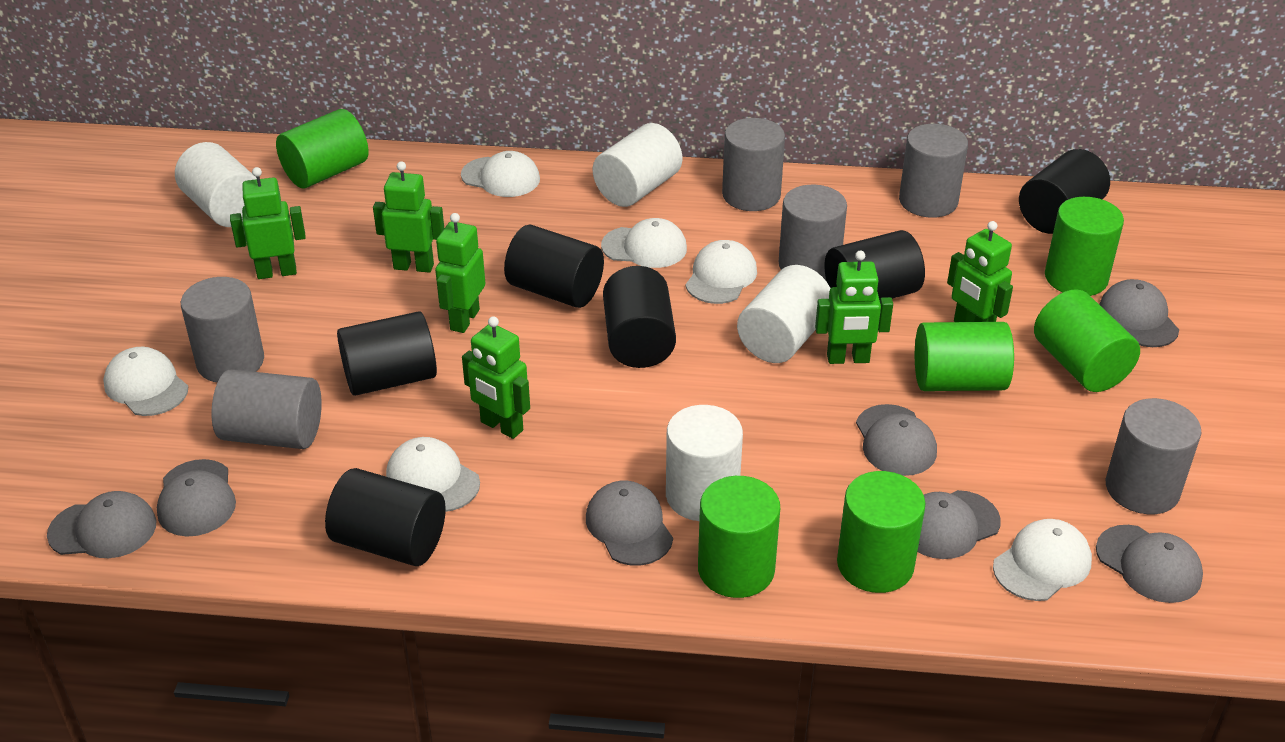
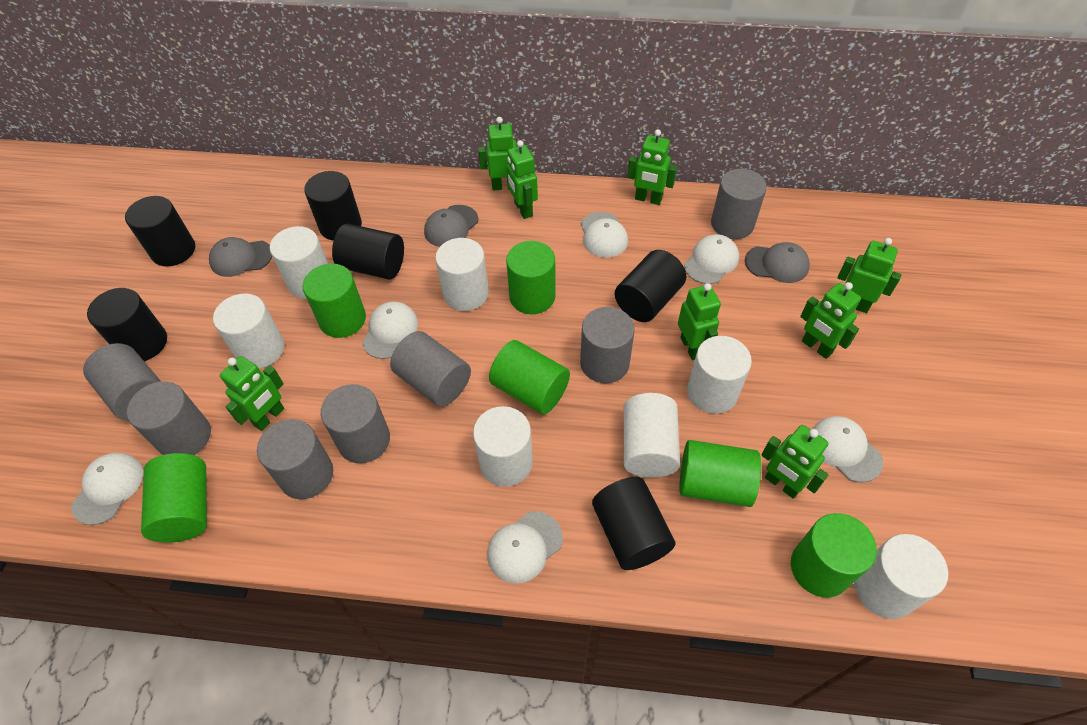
green robot: [230,167,306,279] [373,161,444,273] [435,213,485,333] [462,316,530,439] [815,250,893,364] [947,221,1013,322] = 6 -> [220,356,284,431] [478,117,525,191] [506,140,538,219] [628,129,677,205] [678,283,721,360] [761,425,828,499] [800,282,861,359] [837,238,901,313] = 8
grey cap: [47,491,157,558] [157,459,236,536] [586,481,673,566] [856,404,937,476] [917,490,1001,559] [1096,525,1203,603] [1099,279,1179,347] = 7 -> [209,237,272,277] [424,205,478,247] [745,242,810,283] = 3
grey cylinder: [181,277,264,382] [212,369,322,449] [722,118,785,211] [779,185,847,280] [899,124,968,218] [1106,398,1201,514] = 6 -> [83,343,161,421] [127,381,211,455] [257,419,333,499] [321,384,390,463] [390,331,471,407] [580,307,635,383] [711,169,767,239] = 7
white cylinder: [175,142,257,227] [593,123,682,207] [666,405,743,521] [737,265,831,363] = 4 -> [213,293,284,368] [270,226,328,299] [435,238,489,311] [473,406,533,487] [623,393,680,478] [687,336,752,414] [854,534,948,619] = 7

